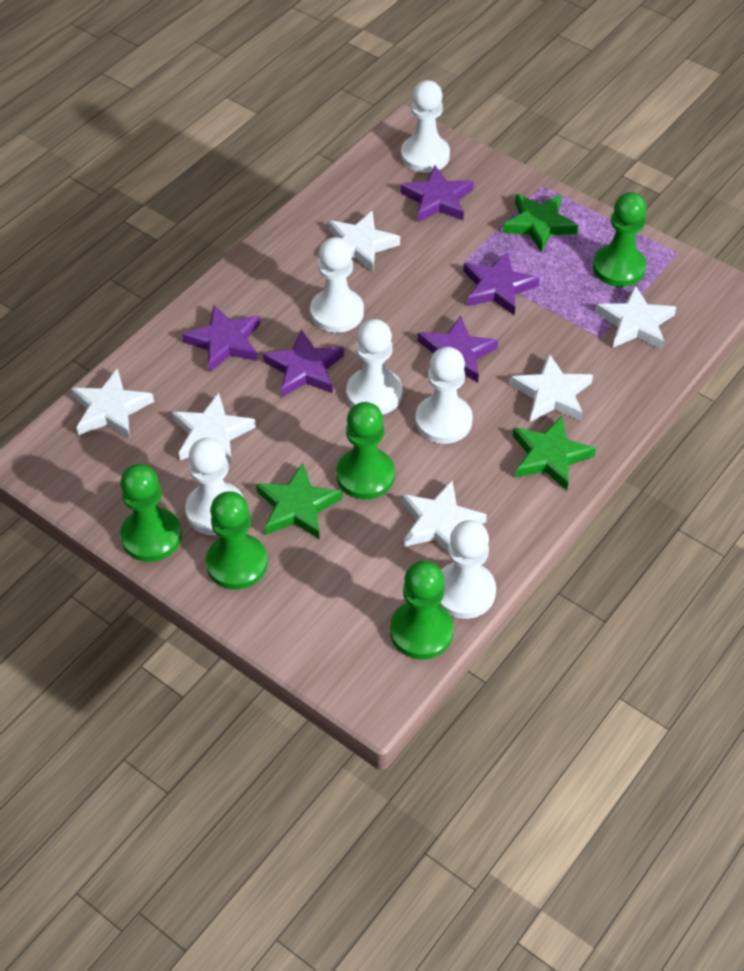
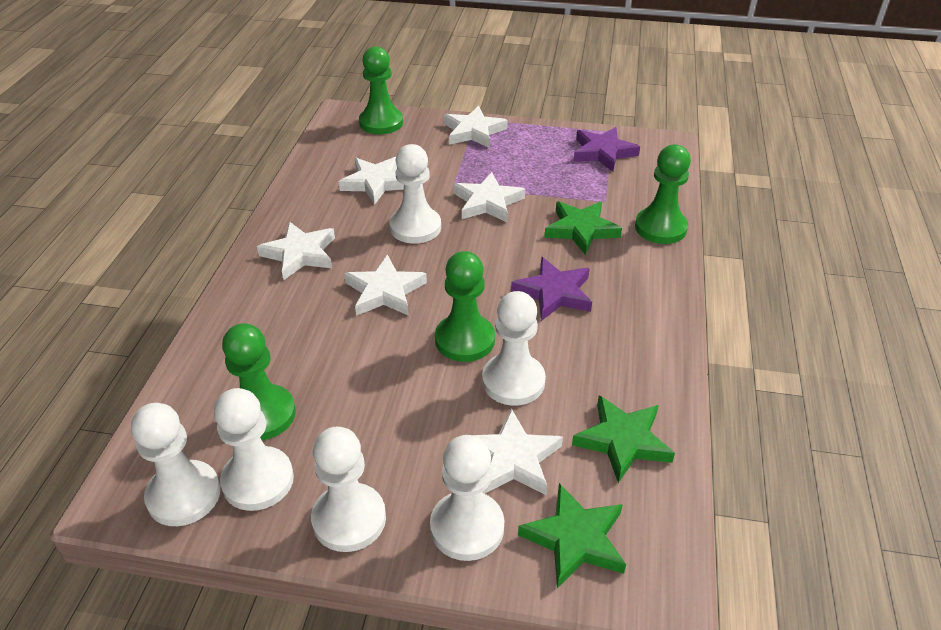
green pawn: [120,464,182,562] [206,491,268,590] [336,402,395,500] [390,561,454,659] [593,192,647,287] = 5 -> [222,323,296,440] [359,46,403,134] [435,251,495,362] [635,145,691,244] = 4
purple star: [182,305,260,372] [263,329,344,397] [400,166,474,222] [418,315,498,383] [463,251,540,315] = 5 -> [511,257,592,321] [573,127,640,172] = 2

